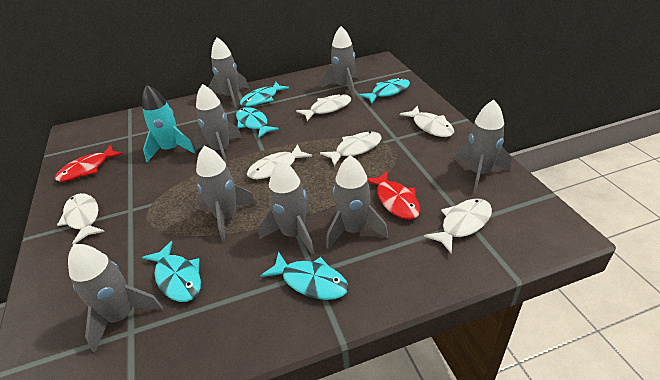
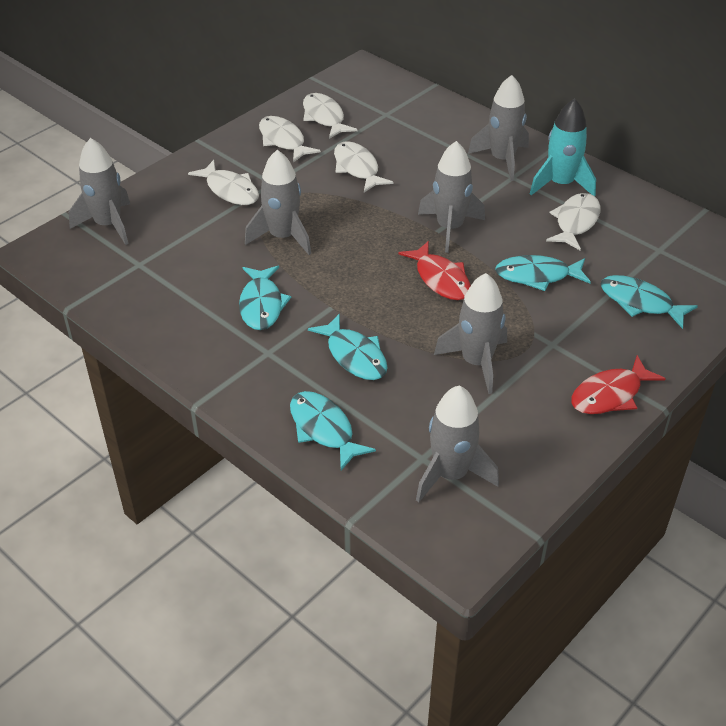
grey rocket: [68,244,163,352] [193,84,242,165] [196,146,256,242] [208,37,249,108] [258,160,315,255] [322,26,358,97] [326,155,388,249] [455,100,511,193] = 8 -> [69,138,130,245] [245,150,311,255] [416,386,499,503] [418,141,485,253] [434,273,507,394] [468,75,529,181] = 6
white fish: [57,193,105,244] [247,144,312,179] [296,94,351,121] [320,132,382,166] [400,106,454,137] [424,199,492,254] = 6 -> [188,160,259,205] [259,116,321,163] [303,93,358,139] [334,141,394,192] [546,193,600,250] = 5

